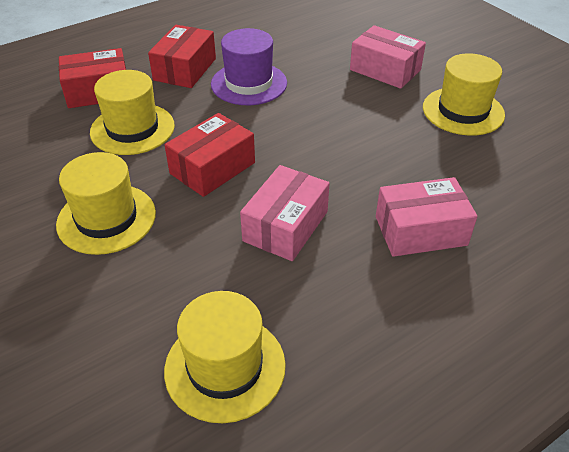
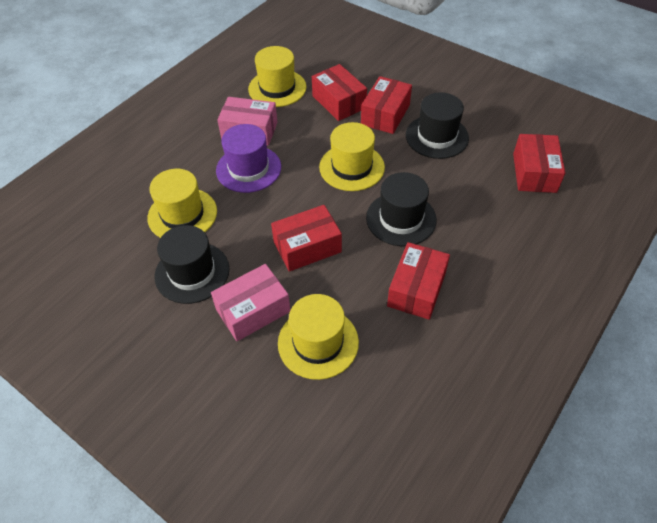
black hat: none = 0 -> [154,225,229,304] [366,172,437,246] [406,92,469,159] = 3
pink box: [240,165,330,261] [350,25,426,89] [376,177,477,257] = 3 -> [211,264,290,341] [217,97,277,146] = 2
red box: [59,48,126,108] [148,25,216,88] [165,113,255,197] = 3 -> [271,205,342,272] [312,64,367,121] [361,76,412,134] [387,242,450,320] [513,134,565,193] = 5

